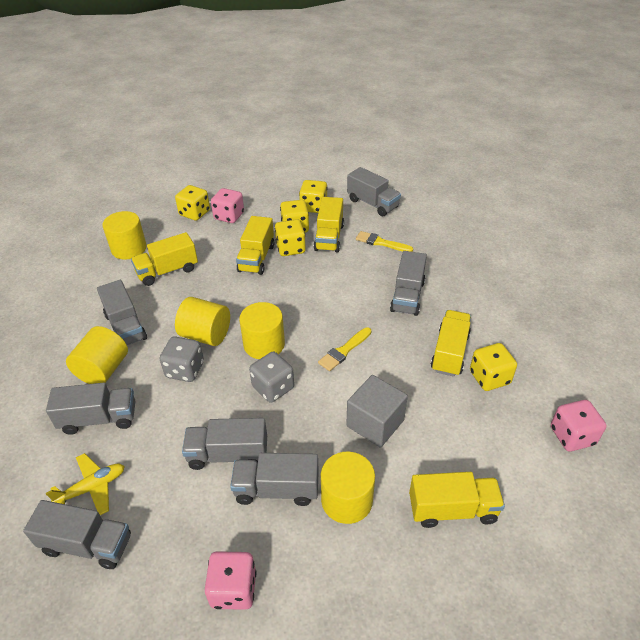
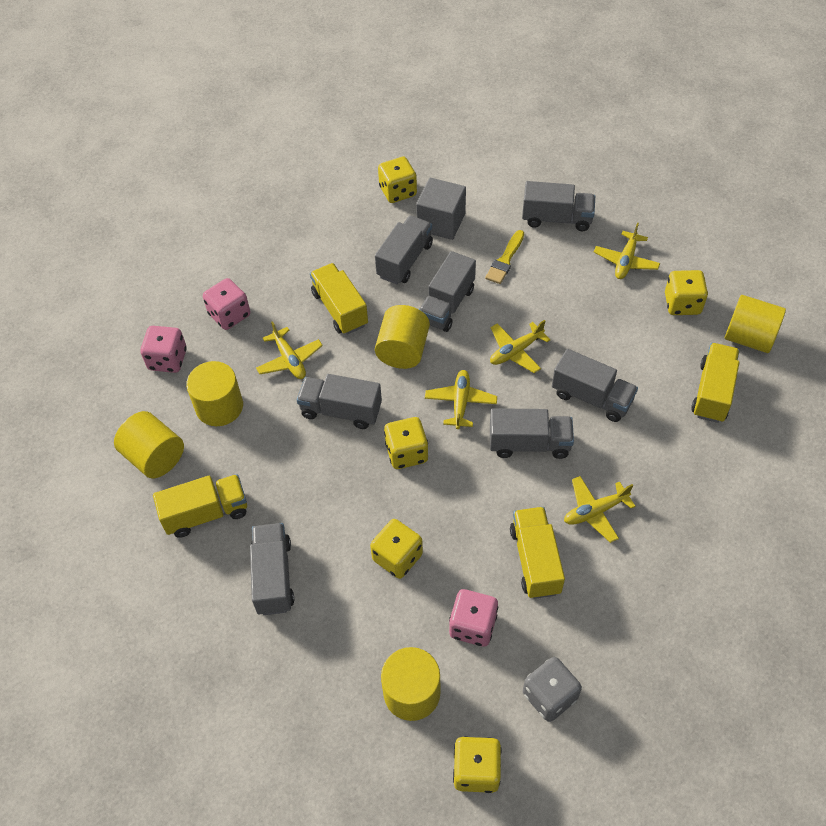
grey dice: [160,336,204,382] [249,352,294,402] = 2 -> [523,657,582,722] = 1
yellow brush: [318,327,371,371] [356,231,413,252] = 2 -> [485,230,524,284] = 1
yellow plane: [46,453,125,515] = 1 -> [256,321,323,379] [425,370,497,429] [490,320,550,373] [564,476,635,543] [594,223,660,279] = 5
yellow truck: [131,232,198,286] [236,216,274,275] [314,197,344,252] [409,472,505,528] [431,310,471,377] = 5 -> [153,474,247,538] [310,263,368,335] [510,507,565,599] [691,343,740,423] = 4

